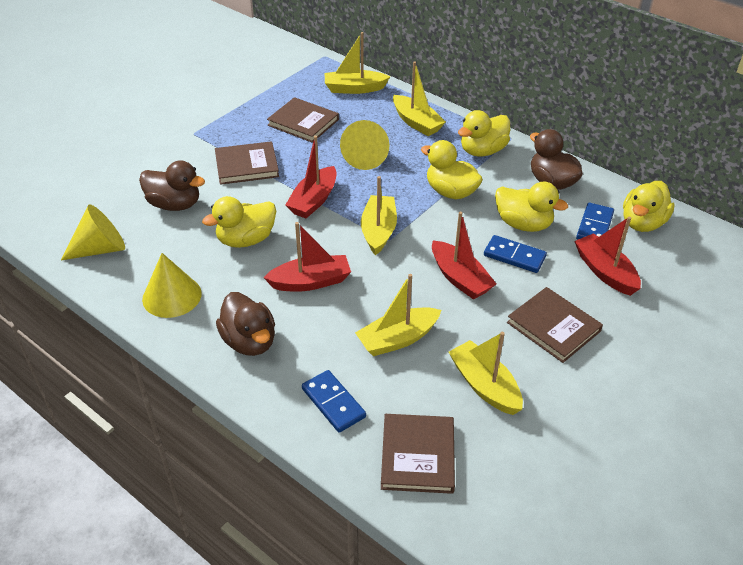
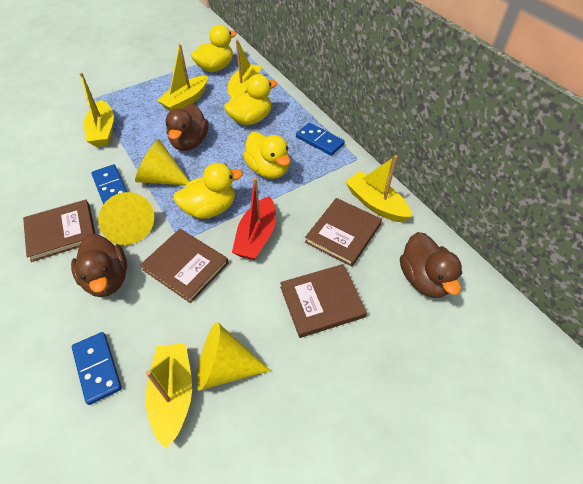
red boat: [263,222,351,292] [285,136,336,218] [432,212,496,300] [575,217,641,296] = 4 -> [232,177,276,260] = 1
yellow duck: [202,196,276,248] [421,140,483,199] [458,110,510,157] [495,182,568,232] [623,181,675,232] = 5 -> [174,163,243,219] [191,25,237,72] [224,74,277,125] [243,132,290,179] = 4

